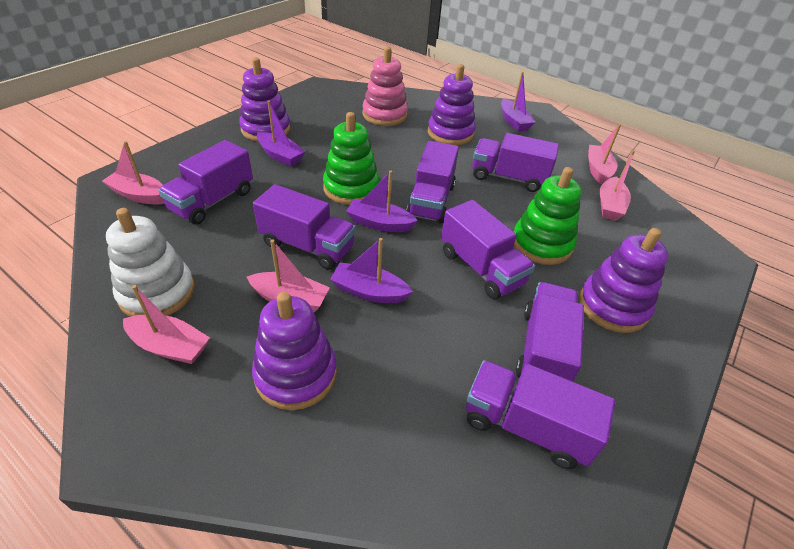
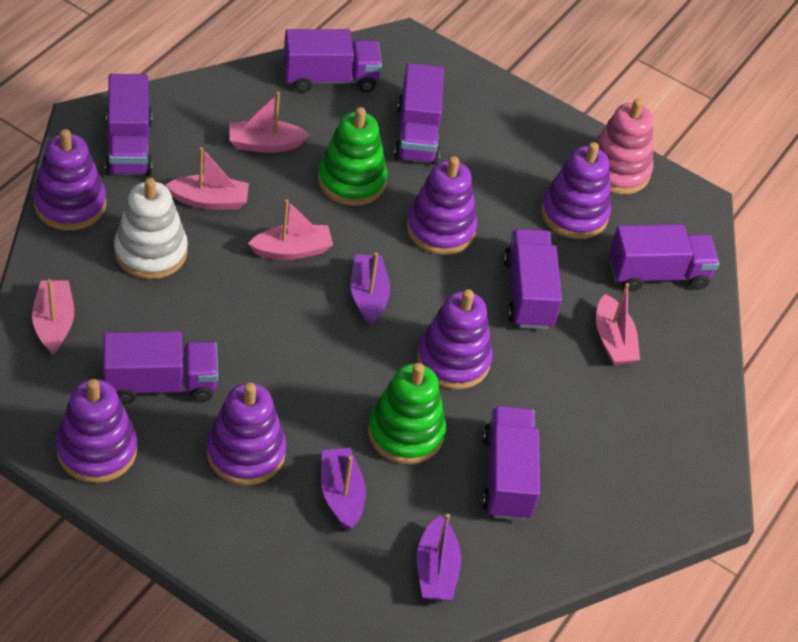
purple boat: [257,101,305,167] [330,238,413,303] [346,170,418,232] [501,72,536,132] = 4 -> [321,448,366,530] [350,253,390,326] [417,514,461,601] = 3
purple stacking toy: [239,58,291,142] [252,292,337,410] [428,64,476,145] [579,228,668,333] = 4 -> [33,129,106,230] [56,379,138,483] [206,383,286,485] [406,156,477,255] [417,289,493,390] [541,142,611,239] = 6

